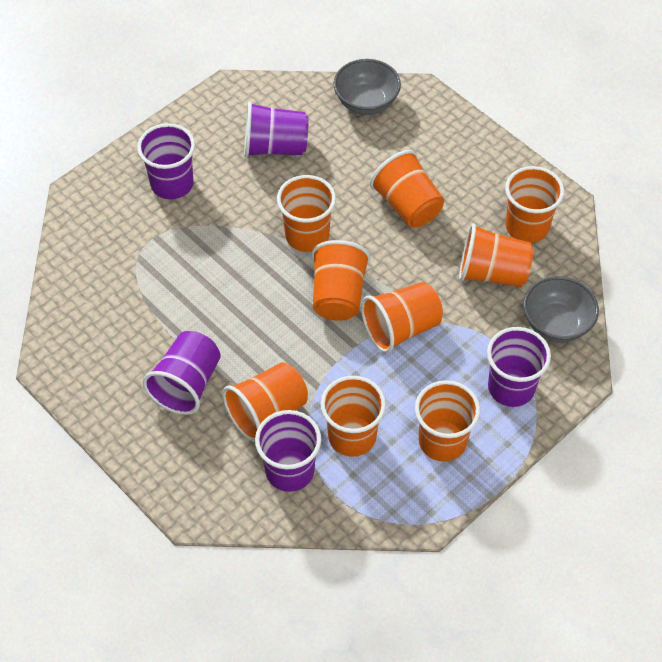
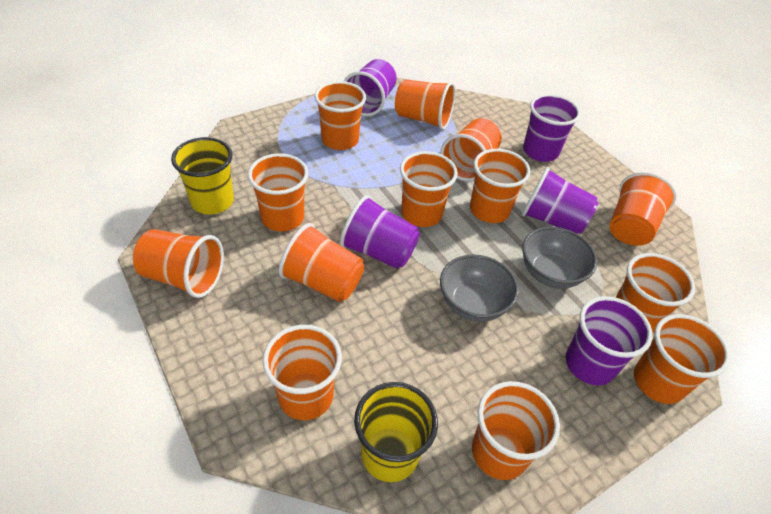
orange cup: [223,362,308,442] [277,175,336,252] [312,240,370,321] [321,376,386,457] [361,282,443,353] [370,150,444,227] [415,380,480,462] [459,223,534,287] [505,166,564,243] = 9 -> [133,229,224,298] [248,153,309,231] [263,325,342,420] [279,223,364,302] [314,81,366,150] [395,79,455,130] [400,151,458,227] [440,118,501,181] [470,149,531,223] [472,381,560,480] [610,172,677,246] [615,253,695,334] [634,314,730,404] = 13
yellow cup: none = 0 -> [171,137,234,214] [354,382,438,482] = 2

